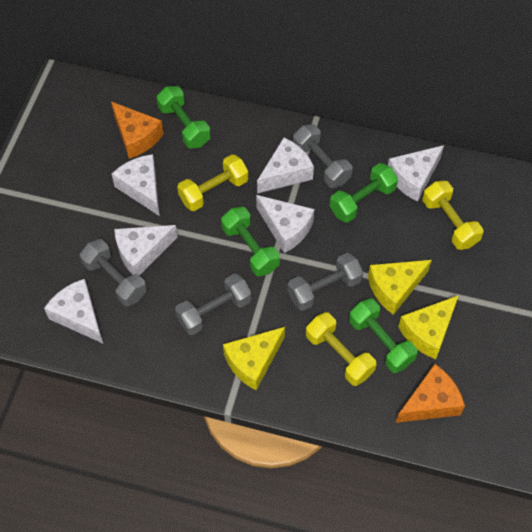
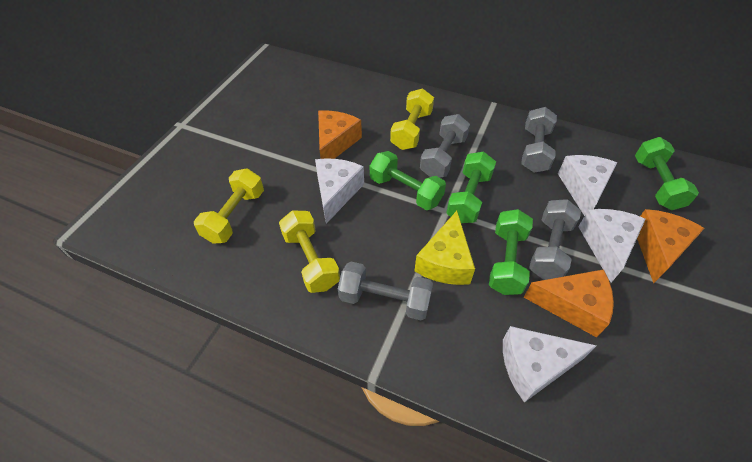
orange cheese: [111,102,164,159] [396,364,465,423] = 2 -> [318,110,362,159] [524,269,614,337] [637,209,705,283] = 3
white cheese: [44,279,103,343] [112,154,160,216] [114,225,178,275] [256,195,314,253] [257,137,314,193] [388,145,444,201] = 6 -> [315,158,364,224] [503,326,597,403] [558,155,617,216] [578,209,646,283] = 4
yellow cheese: [223,327,285,390] [368,260,432,315] [398,295,459,359] = 3 -> [414,211,475,285] = 1

